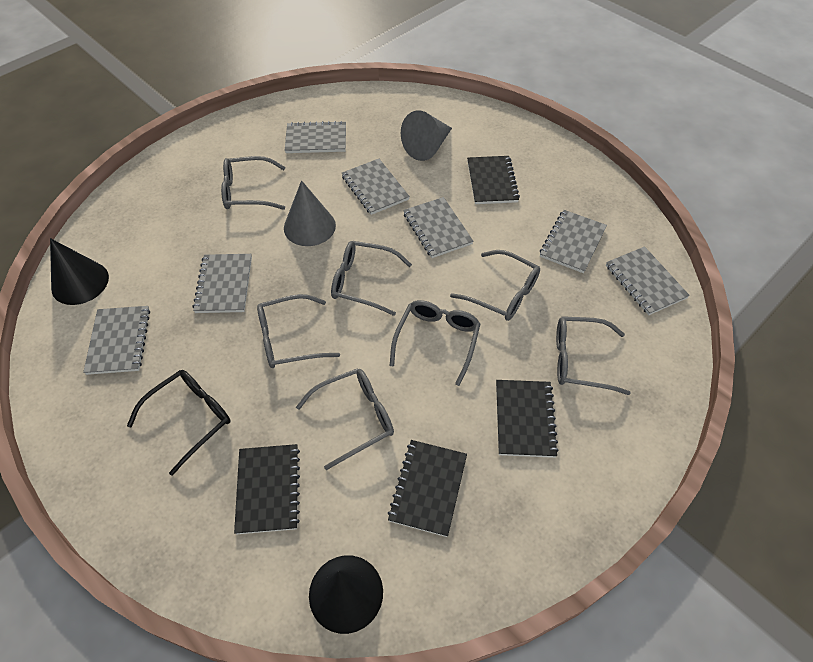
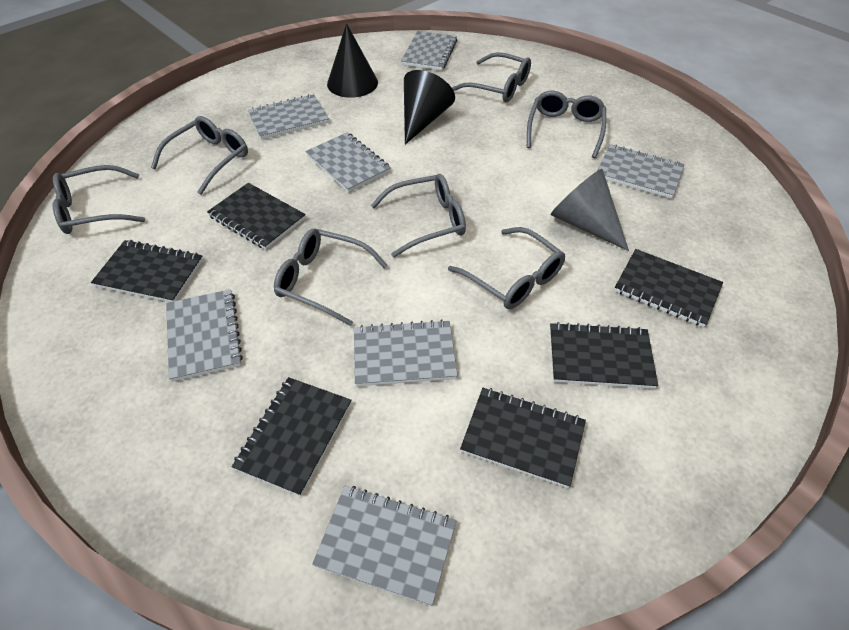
black glasses: [127,370,231,476] = 1 -> none = 0
black notebook: [234,444,300,535] [388,440,467,537] [467,156,520,204] [496,380,559,458] = 4 -> [91,240,203,302] [207,183,306,250] [232,377,351,496] [460,388,586,488] [550,322,658,389] [614,249,723,327] = 6
grey cone: [284,180,336,246] [401,110,452,161] = 2 -> [550,169,629,251] = 1

